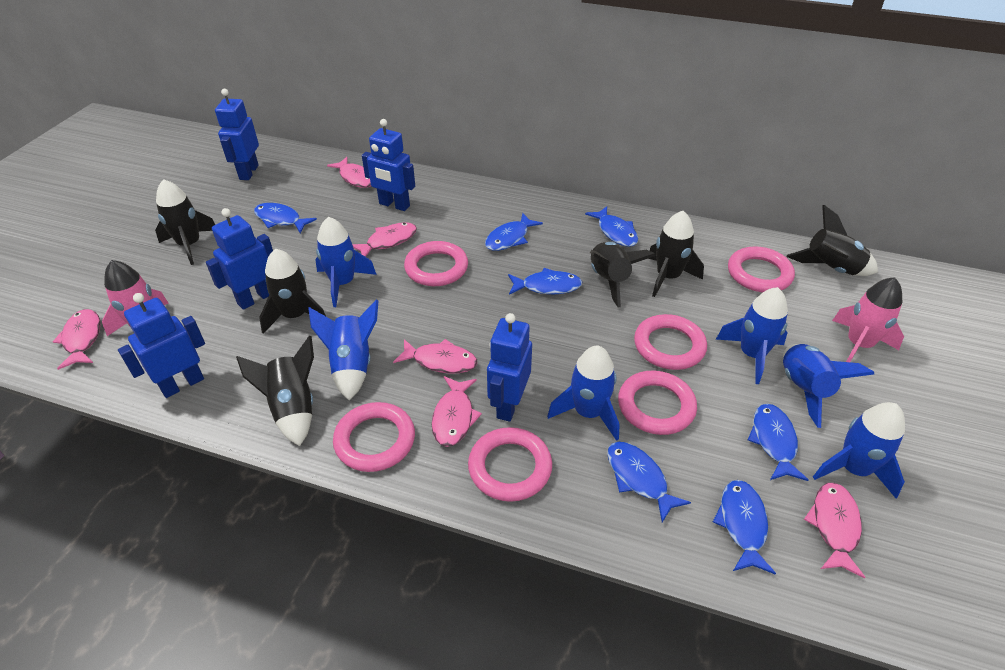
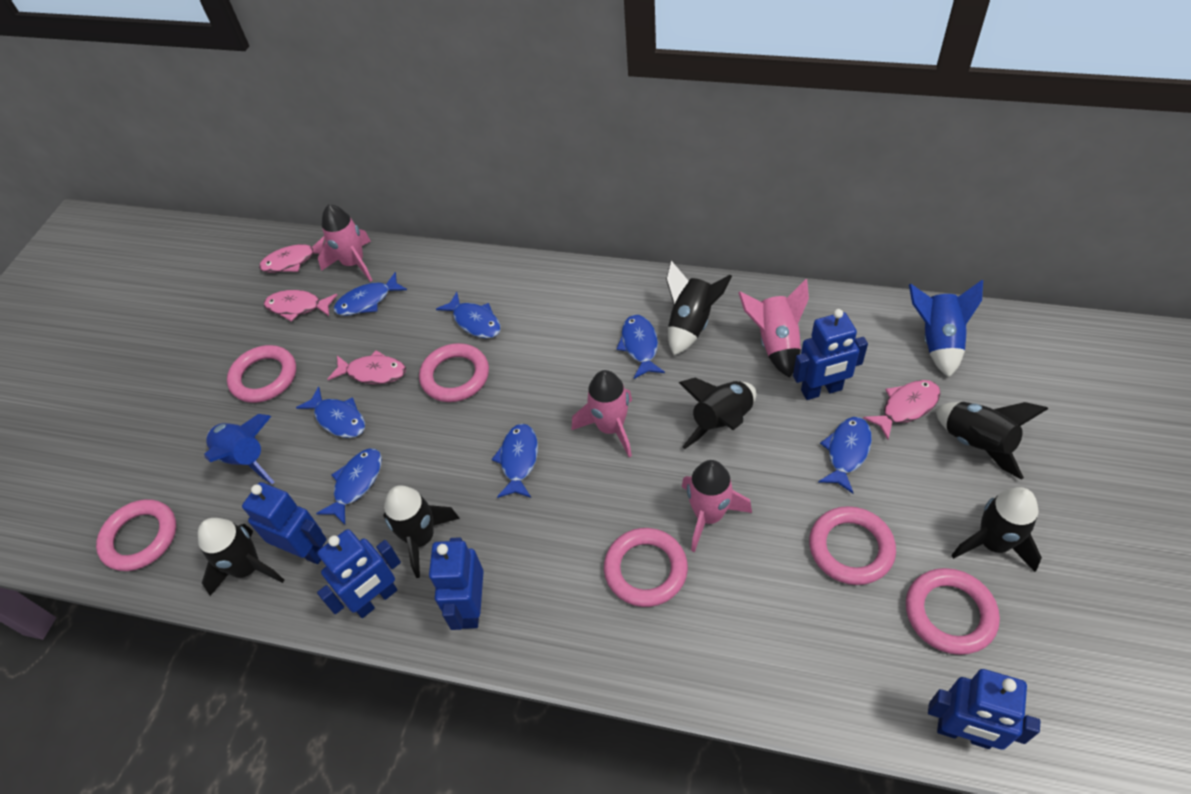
blue rocket: [308,300,379,400] [315,217,377,307] [547,346,620,441] [716,287,788,384] [783,344,874,428] [813,402,905,499] = 6 -> [204,414,274,484] [909,280,983,377] = 2
pink fish: [53,309,100,370] [327,157,371,188] [352,222,417,257] [393,339,477,374] [432,376,482,447] [804,483,865,579] = 6 -> [259,236,325,273] [264,290,337,322] [328,350,406,384] [863,380,940,439] = 4
pink rocket: [102,260,169,336] [832,277,904,362] = 2 -> [318,204,372,282] [572,370,632,457] [682,460,752,552] [738,279,809,378] = 4

